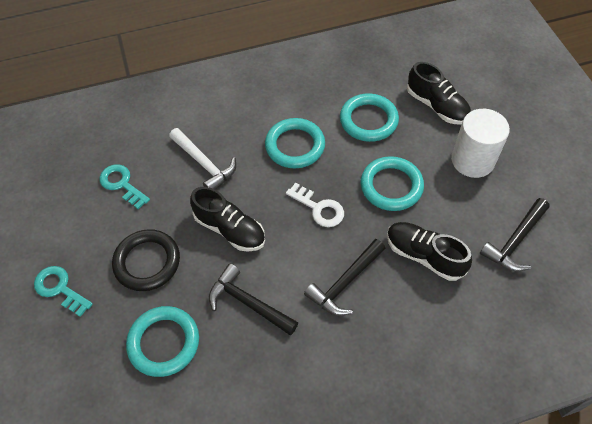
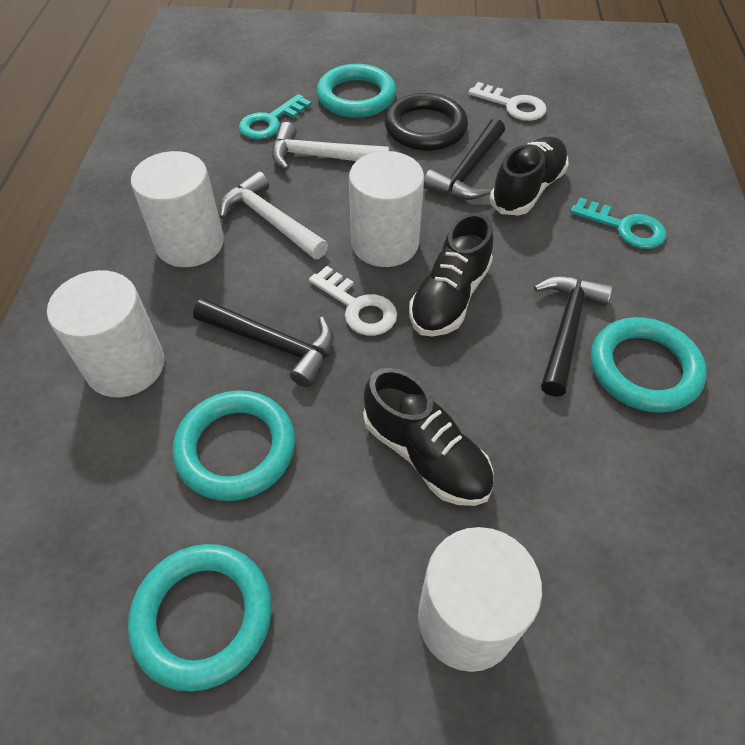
white cylinder: [451,109,510,178] = 1 -> [47,270,164,397] [131,151,224,267] [349,151,424,267] [418,527,542,672] = 4
white hammer: [169,128,236,190] = 1 -> [219,171,328,259] [272,122,390,170] = 2
white key: [286,182,344,227] = 1 -> [309,266,397,336] [468,82,547,121] = 2

